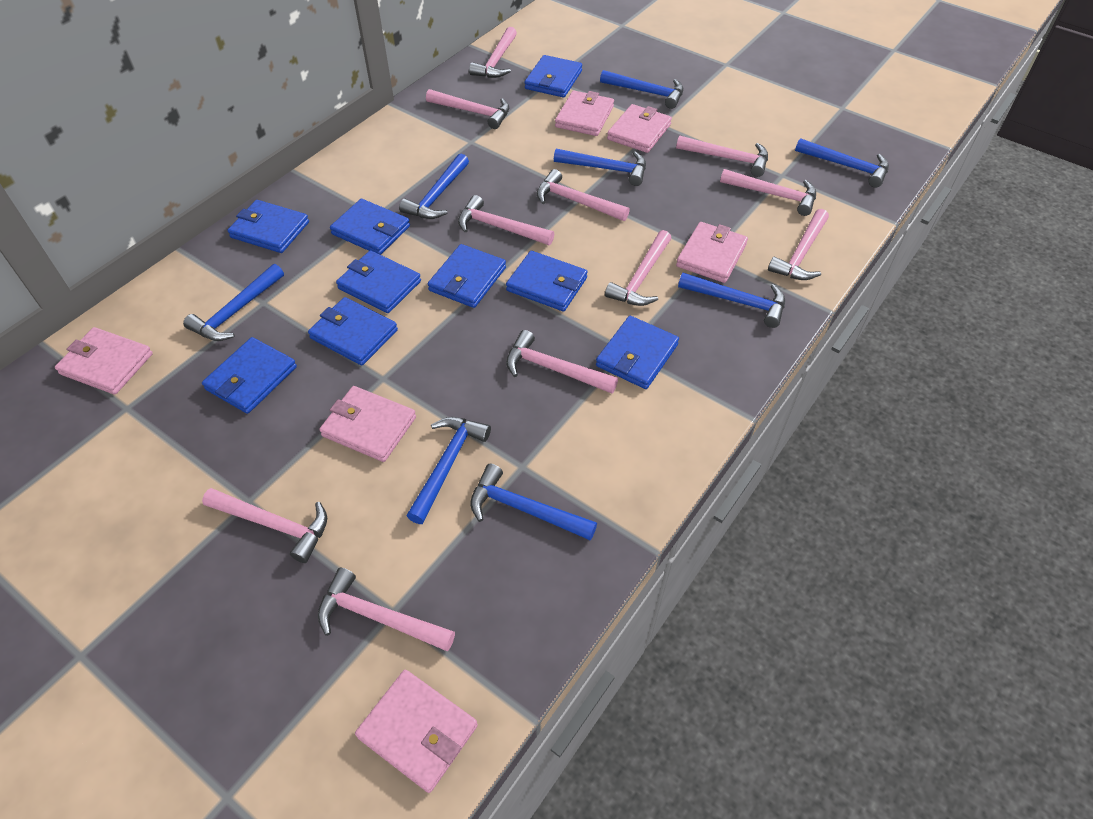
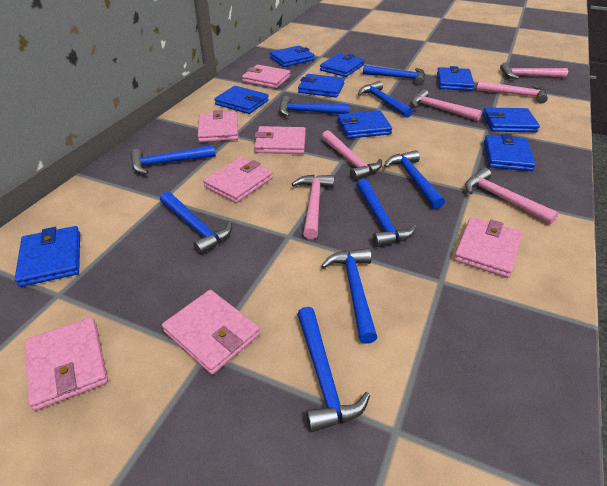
blue hammer: [183,264,284,341] [399,154,469,219] [407,417,491,524] [470,464,597,540] [554,149,646,186] [600,70,684,109] [678,273,785,328] [795,138,889,188] = 8 -> [130,145,216,174] [160,191,232,255] [279,96,349,117] [297,307,370,432] [321,248,378,344] [356,179,416,247] [358,81,413,118] [363,65,425,85] [384,150,445,209] = 9
pink hammer: [202,488,327,563] [318,568,455,651] [426,89,509,129] [458,195,554,245] [469,27,517,78] [506,330,618,394] [537,169,630,221] [605,230,672,306] [676,135,768,177] [720,169,816,216] [768,209,829,280] = 11 -> [292,175,334,239] [322,130,382,181] [411,89,482,121] [465,168,559,224] [476,81,548,103] [500,62,568,79] = 6
pink wallet: [55,327,153,395] [319,386,416,462] [355,670,478,793] [555,90,614,136] [607,104,672,153] [676,222,748,283] = 6 -> [24,317,108,411] [162,290,260,375] [198,110,238,142] [203,157,273,203] [242,65,290,88] [254,126,306,154] [454,217,522,278] = 7

